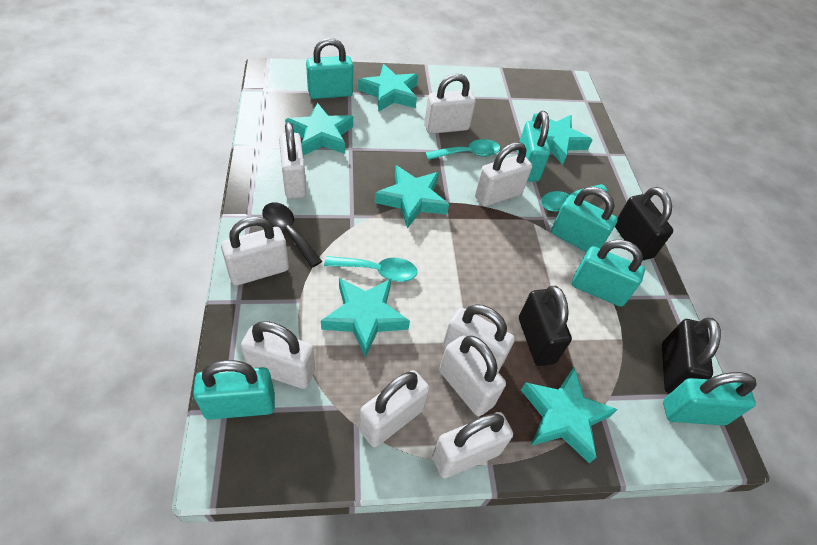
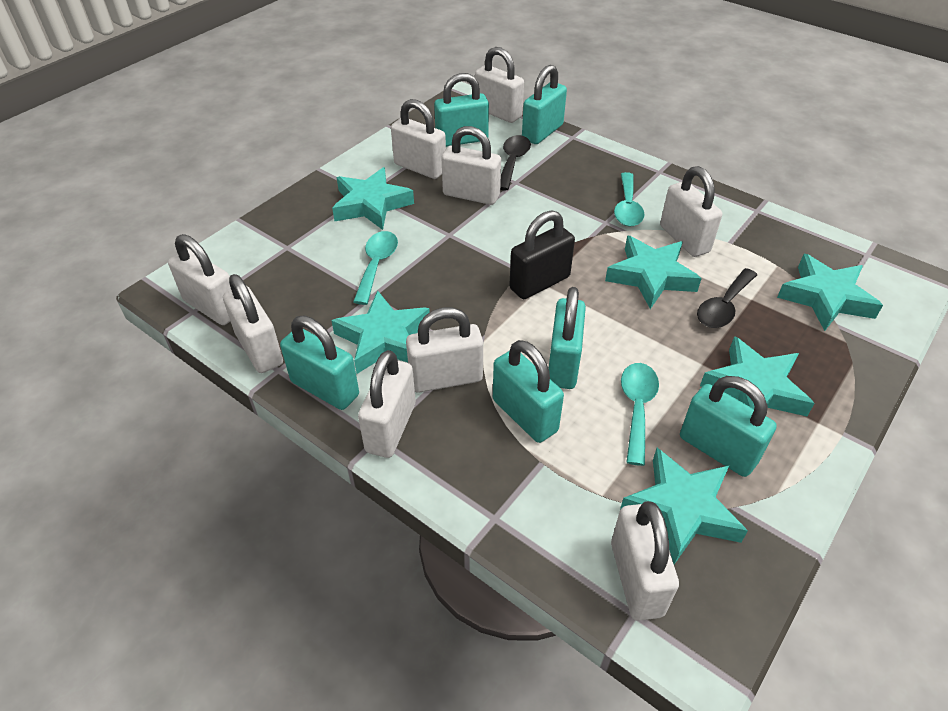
black padlock: [519,286,572,366] [615,187,673,261] [662,318,721,394] = 3 -> [509,210,575,299] = 1
black spoon: [262,203,322,267] = 1 -> [500,135,531,190] [697,268,757,328] = 2

